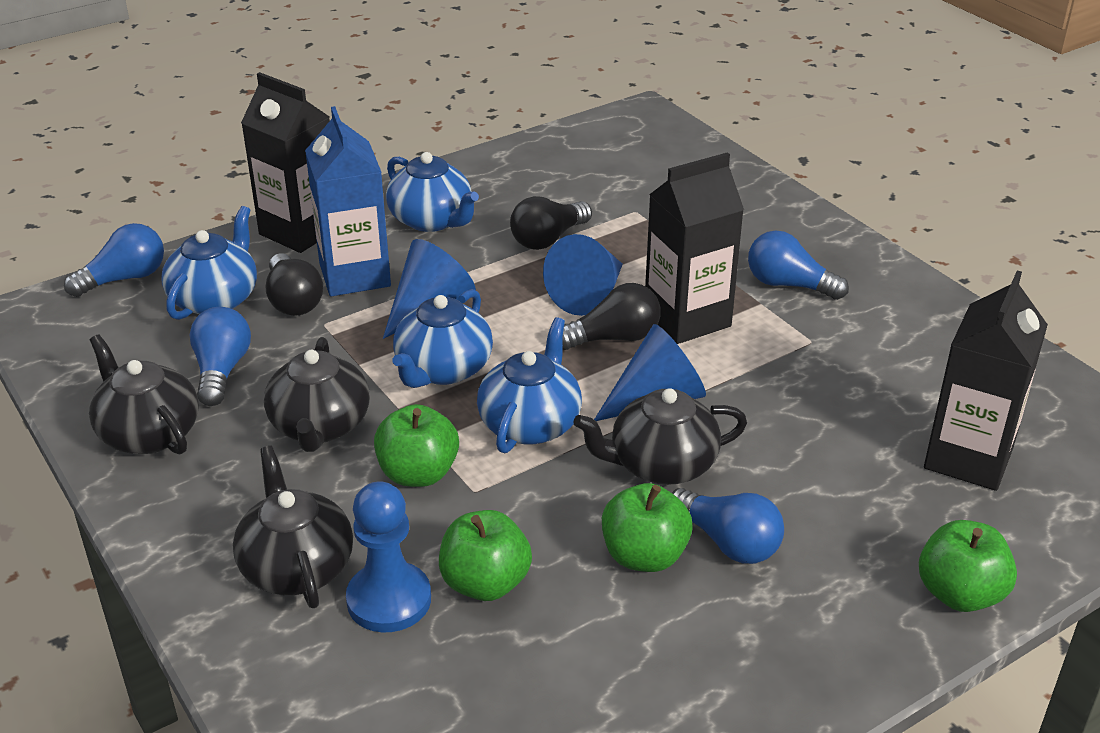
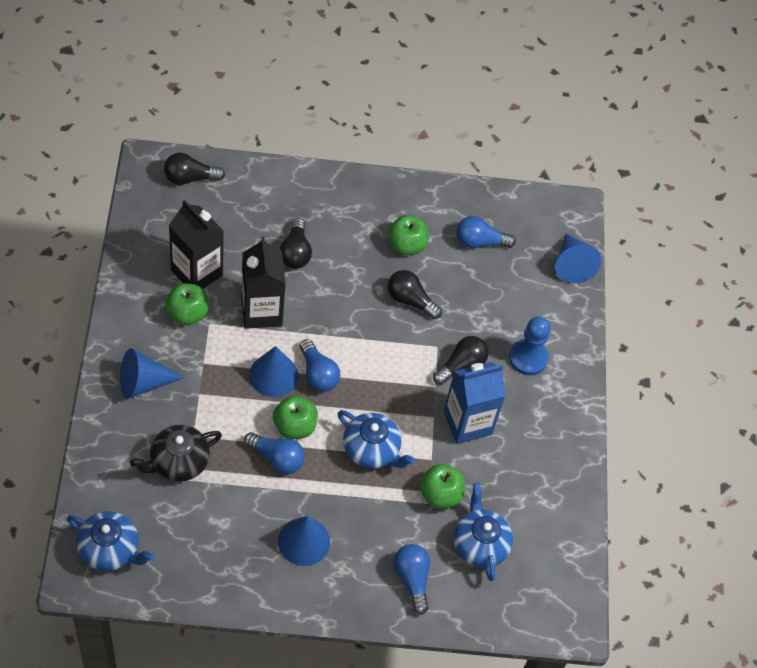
black carton: [241,72,330,253] [645,152,744,344] [924,270,1048,491] = 3 -> [169,200,224,289] [241,237,286,329] = 2
black light bulb: [266,253,323,316] [510,196,592,250] [563,283,661,350] = 3 -> [164,153,225,185] [279,218,312,269] [388,270,442,319] [433,336,488,385] = 4
black teapot: [89,334,199,455] [233,446,353,608] [264,337,370,452] [574,388,747,485] = 4 -> [130,425,222,482] = 1
blue cone: [383,239,476,339] [543,234,623,316] [594,324,706,421] = 3 -> [120,348,185,399] [249,346,298,397] [278,516,330,566] [555,233,601,283] = 4
blue teapot: [161,206,257,320] [386,152,479,232] [392,289,493,388] [477,317,582,453] = 4 -> [67,511,154,571] [338,410,415,469] [453,483,513,581] = 3

